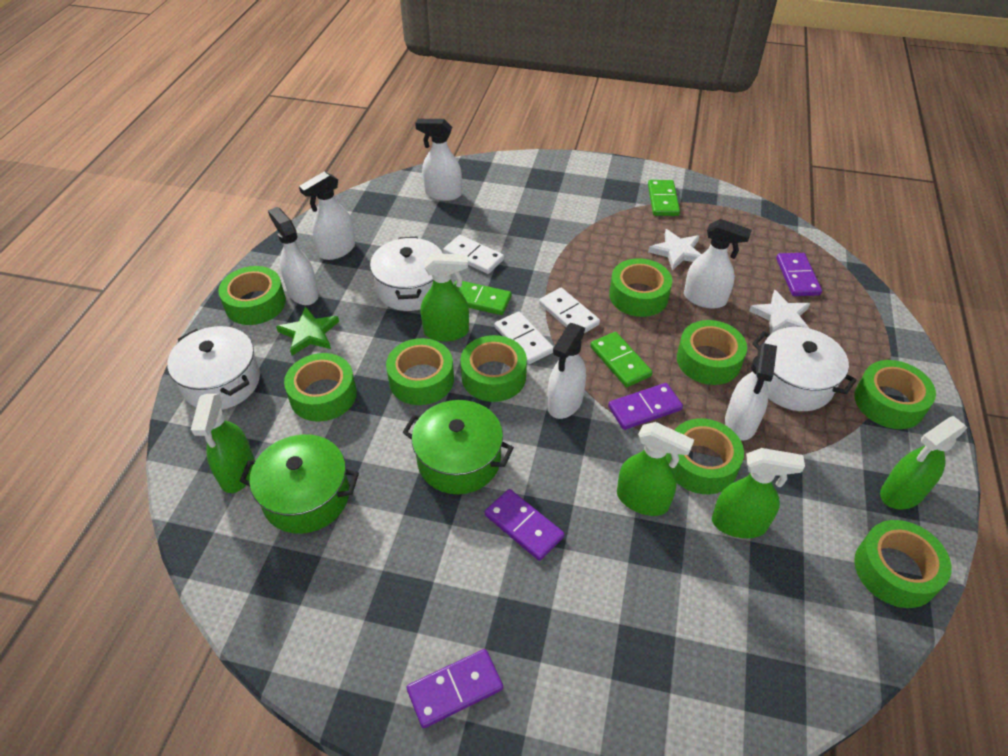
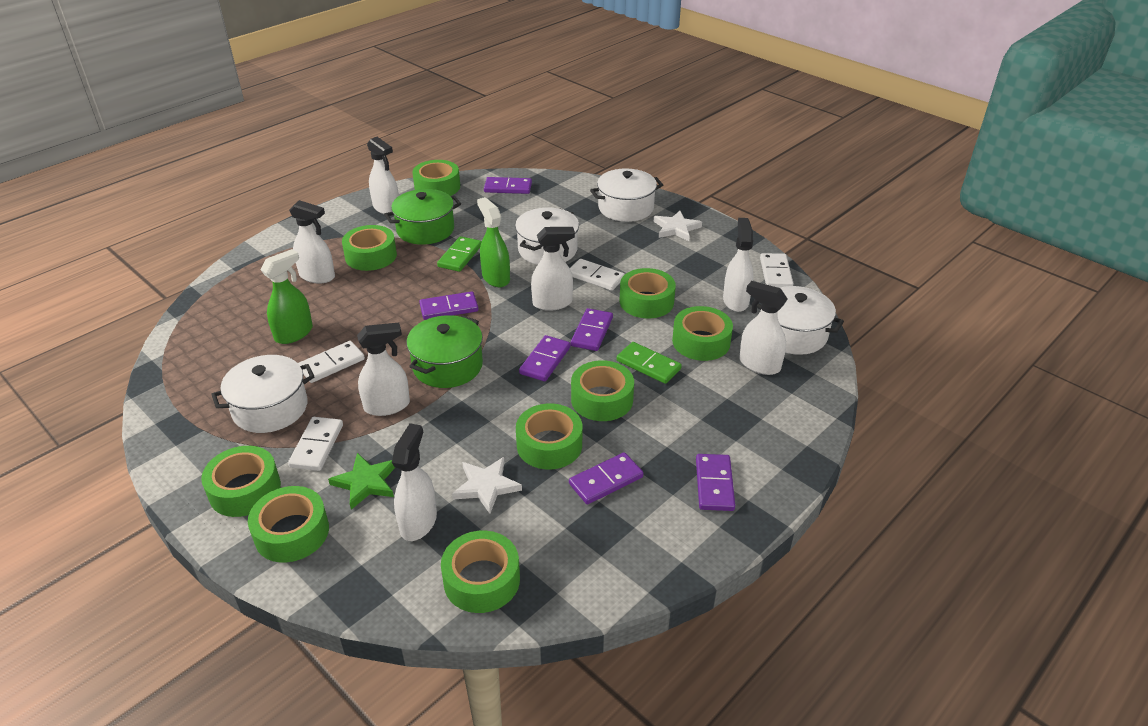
green domino: [454,280,511,315] [590,332,652,387] [648,180,680,216] = 3 -> [437,236,482,272] [617,342,682,384] = 2
green spray bottle: [191,394,255,493] [421,253,469,342] [617,422,694,516] [712,448,805,538] [880,416,968,509] = 5 -> [261,249,313,344] [477,197,510,287] = 2
purple domino: [407,649,503,728] [485,489,564,561] [608,383,683,430] [776,253,822,296] = 4 -> [419,291,478,320] [484,177,532,194] [519,335,571,381] [569,452,643,505] [571,308,613,351] [696,454,735,511] = 6
white domino: [443,235,504,274] [495,311,554,364] [539,288,600,333] = 3 -> [288,417,343,471] [298,341,365,383] [570,259,625,291] [760,253,793,288] = 4
white pot: [167,326,260,410] [370,237,443,311] [752,327,857,411] = 3 -> [211,355,315,433] [515,208,579,265] [590,169,663,222] [757,286,844,355] = 4
white spray bottle: [268,207,319,305] [299,172,355,260] [415,119,462,201] [547,323,586,419] [684,219,752,309] [725,343,777,441] = 6 -> [289,200,335,284] [357,323,410,416] [367,137,399,214] [392,423,437,541] [531,227,575,311] [723,218,754,312] [739,281,788,375] = 7

